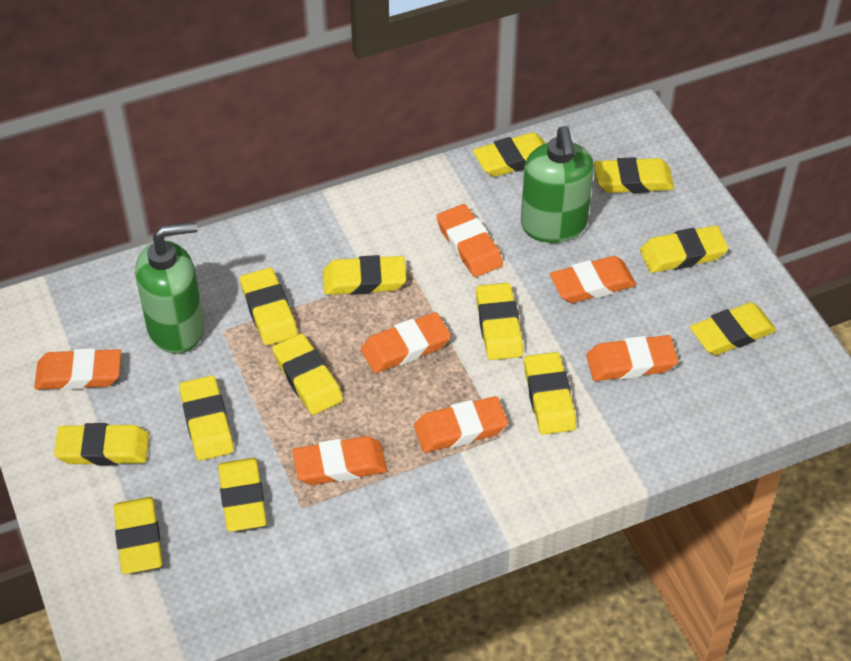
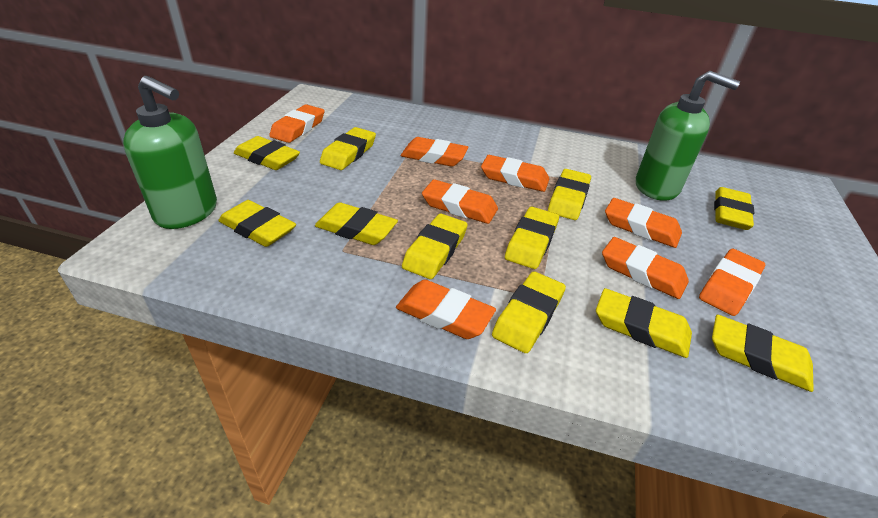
orange eraser: [34,348,121,390] [292,436,387,485] [361,312,451,373] [414,396,508,453] [436,204,503,277] [550,256,636,303] [586,335,678,381] = 7 -> [269,104,324,143] [396,280,496,339] [401,137,469,166] [422,179,498,224] [481,155,549,192] [602,237,689,299] [605,198,682,248] [699,249,765,316] = 8
yellow eraser: [54,423,149,466] [114,497,162,574] [179,375,234,461] [218,458,267,532] [240,268,298,346] [272,334,343,415] [323,255,406,295] [473,132,546,177] [476,283,523,360] [524,352,576,435] [594,157,674,193] [640,225,728,273] [690,302,777,355] = 13 -> [218,200,296,247] [234,136,300,170] [315,202,398,245] [320,127,376,170] [402,214,468,279] [492,271,566,353] [505,207,559,269] [548,169,591,220] [596,288,692,358] [712,315,814,392] [714,187,754,230] = 11

